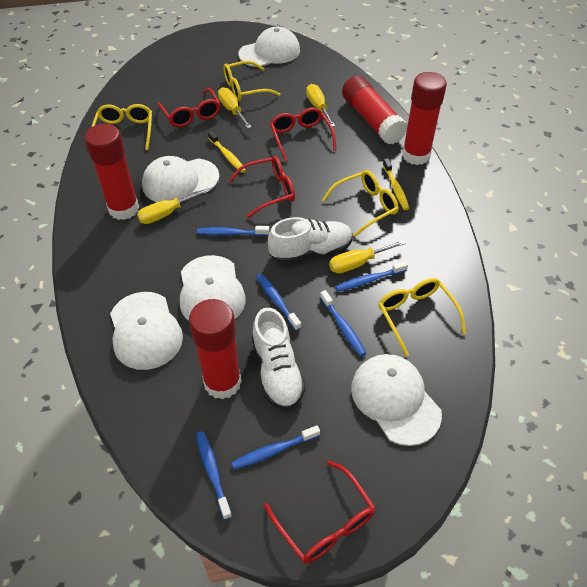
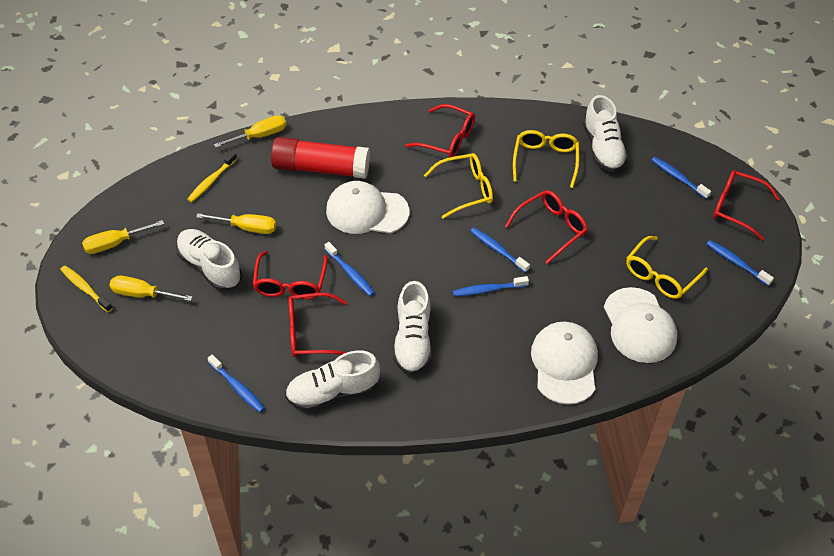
red glasses: [157,88,220,127] [229,156,295,218] [264,461,376,564] [270,107,337,162] = 4 -> [252,251,328,299] [288,293,347,357] [405,104,475,158] [505,190,588,264] [713,170,780,240] = 5
red glue stick: [85,124,139,220] [189,299,242,399] [342,76,408,144] [402,72,447,165] = 4 -> [271,137,370,179] = 1
white cap: [110,292,183,370] [142,156,219,202] [180,255,246,321] [238,27,300,67] [351,354,442,446] = 5 -> [326,181,409,234] [531,322,598,405] [604,287,677,363] = 3
white shoe: [252,308,306,410] [268,217,353,264] = 2 -> [176,229,242,291] [285,350,380,411] [393,281,432,375] [583,95,628,172] = 4
yellow glasses: [92,104,152,150] [224,61,280,101] [322,170,398,237] [378,278,466,356] = 4 -> [424,153,493,219] [513,130,579,188] [626,236,708,299] = 3

